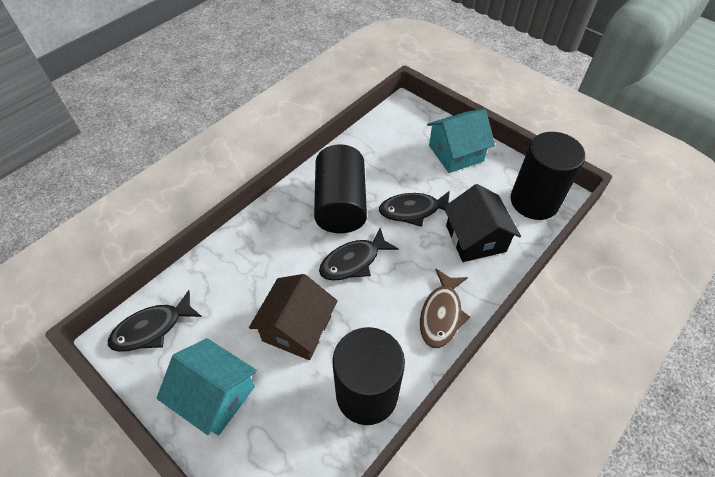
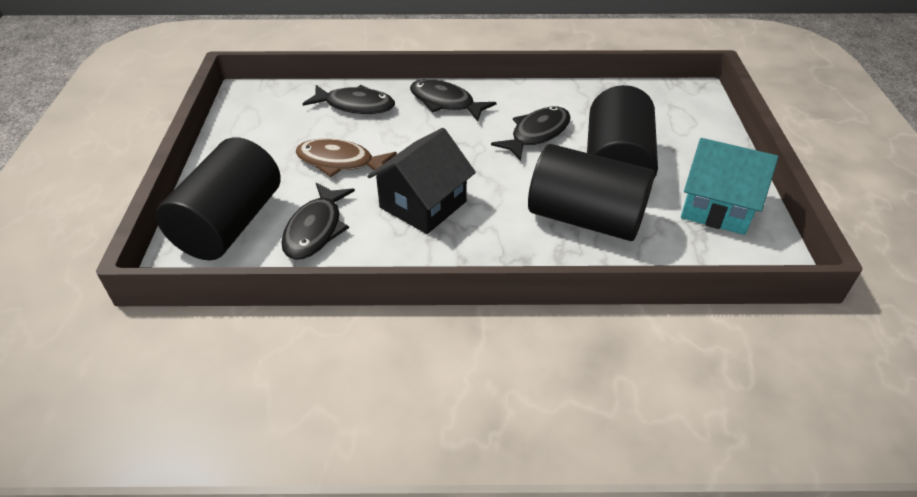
black fish: [108,290,202,352] [319,228,398,281] [379,191,450,227] = 3 -> [281,183,355,260] [303,85,395,114] [410,79,497,121] [491,107,571,161] = 4
brown house: [249,274,338,360] = 1 -> none = 0
turquoise house: [157,338,257,436] [427,109,495,173] = 2 -> [681,138,778,235] = 1

